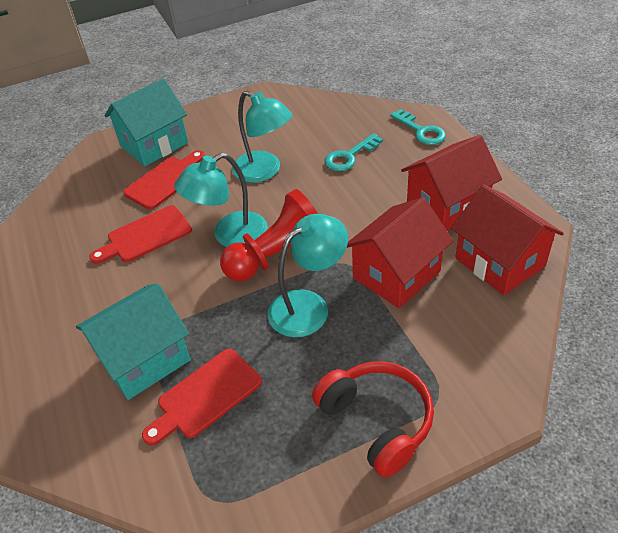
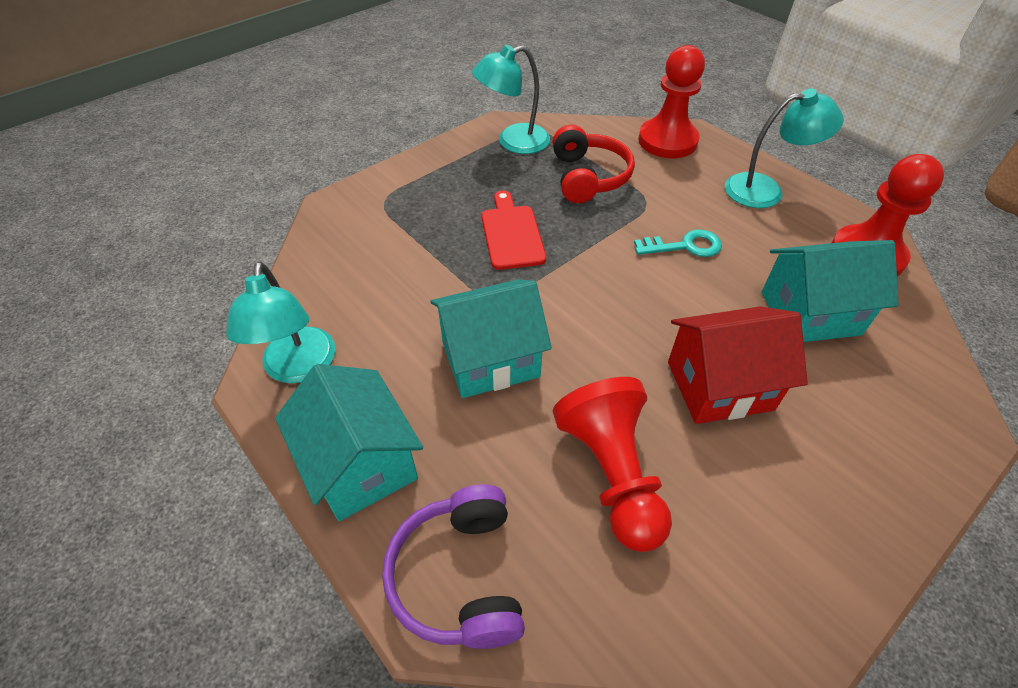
purple headphones: none = 0 -> [382,484,525,649] = 1
red cutting board: [89,205,192,264] [123,150,205,210] [142,349,262,446] = 3 -> [481,191,546,270] = 1
red house: [347,197,453,308] [401,135,502,231] [451,185,564,295] = 3 -> [668,307,808,424] = 1
red pawn: [220,189,318,281] = 1 -> [552,377,672,552] [638,45,705,158] [831,154,944,277] = 3
turquoise house: [76,284,191,400] [104,79,188,166] = 2 -> [275,364,423,521] [430,279,552,398] [761,240,899,342] = 3
turquoise key: [325,133,383,171] [390,109,446,145] = 2 -> [634,229,722,257] = 1

